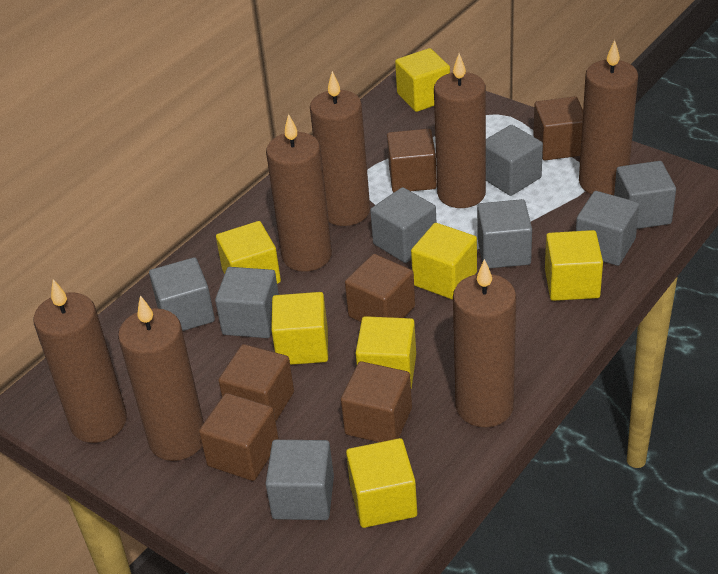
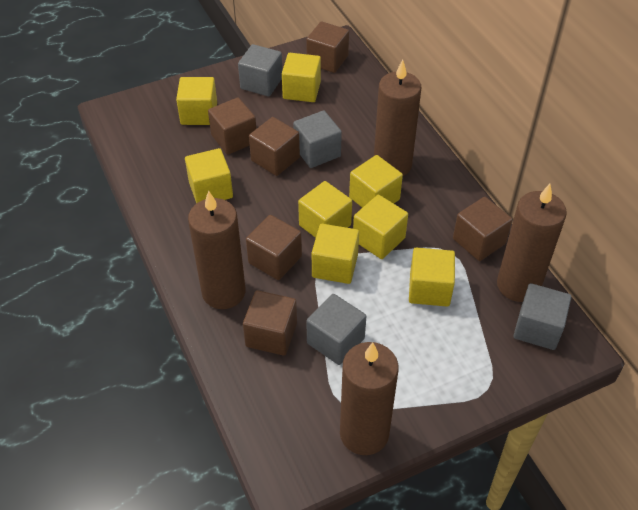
brown candle: [33,279,127,443] [118,295,204,461] [266,114,332,272] [310,71,370,226] [434,53,486,208] [453,259,516,428] [579,40,638,195] = 7 -> [188,191,245,309] [340,342,399,455] [374,60,421,176] [497,184,567,302] = 4
grey cube: [149,257,215,331] [215,267,279,338] [266,440,334,520] [370,187,436,263] [477,199,532,268] [486,125,543,196] [576,191,639,266] [614,161,676,229] = 8 -> [238,44,282,97] [293,111,342,168] [306,294,366,365] [513,283,571,350] = 4
yellow cube: [216,221,281,284] [271,292,328,365] [346,438,417,528] [356,316,416,388] [395,48,450,112] [411,223,477,300] [545,230,603,301] = 7 -> [176,77,217,125] [185,148,233,204] [282,53,321,102] [298,181,352,238] [312,224,359,284] [349,155,403,208] [353,195,408,259] [409,248,455,307] = 8

